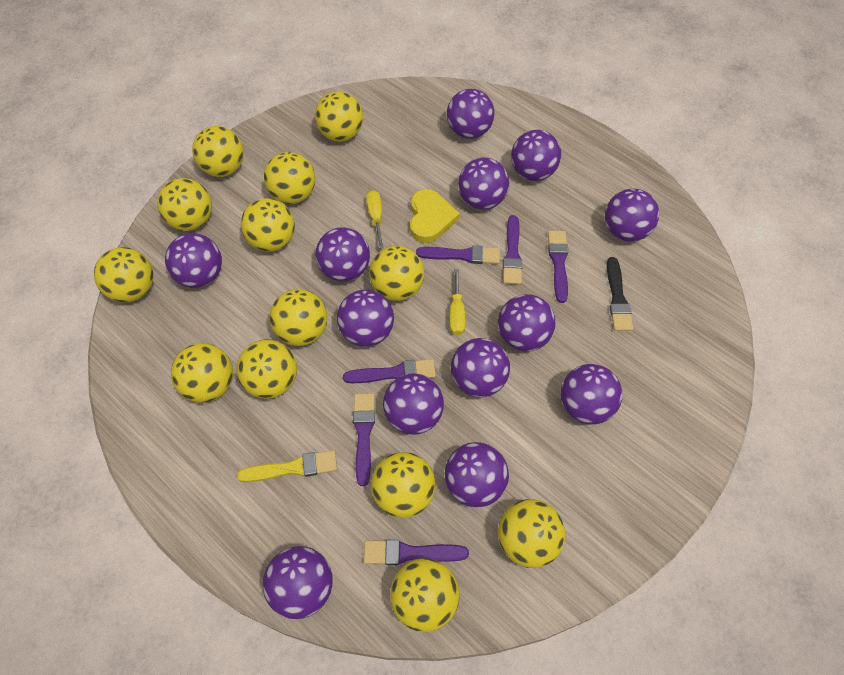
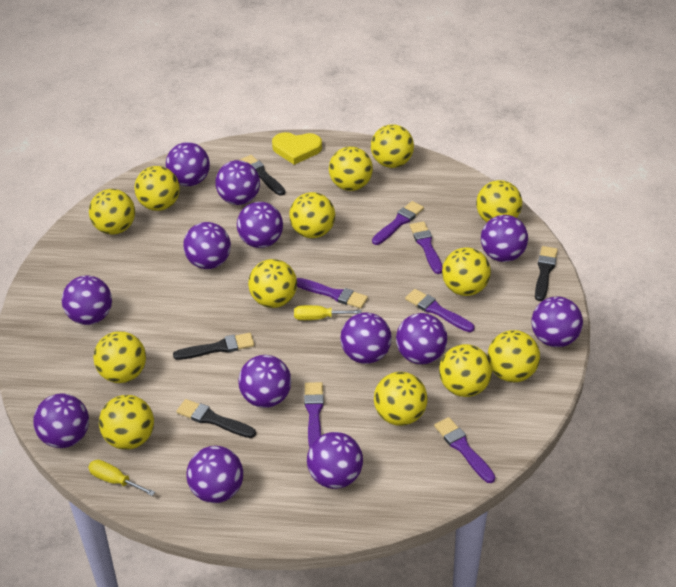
black brush: [607,257,633,331] = 1 -> [173,333,254,360] [176,399,256,438] [240,155,285,196] [535,246,558,301] = 4
yellow brush: [237,450,337,482] = 1 -> none = 0

